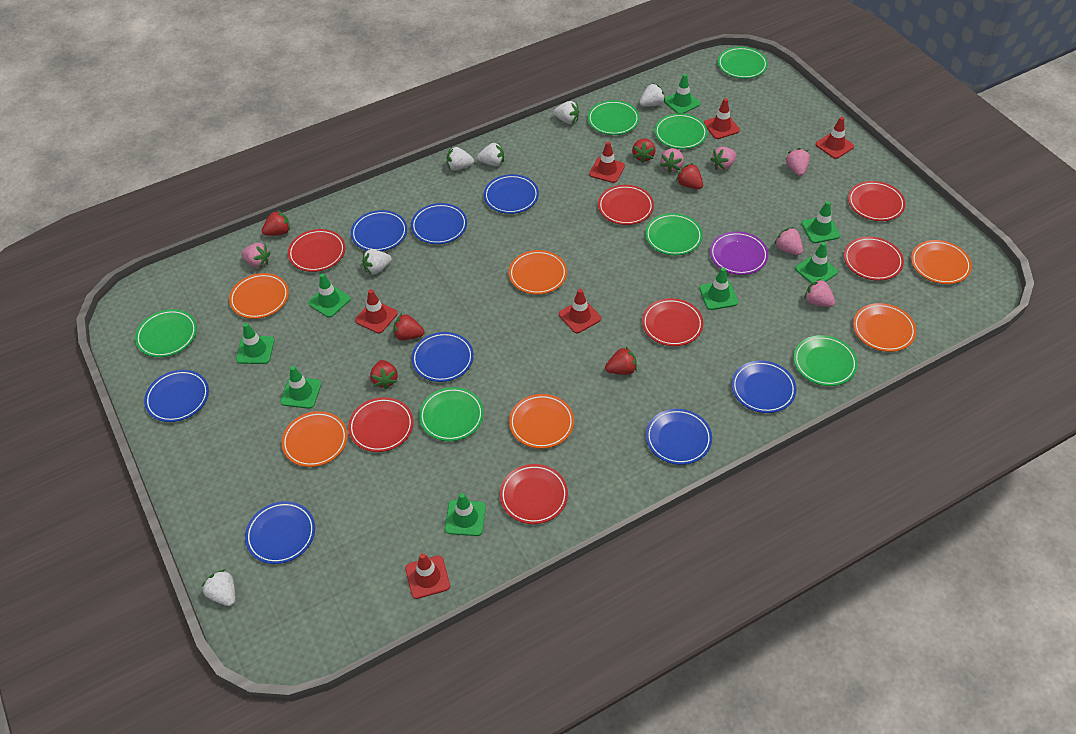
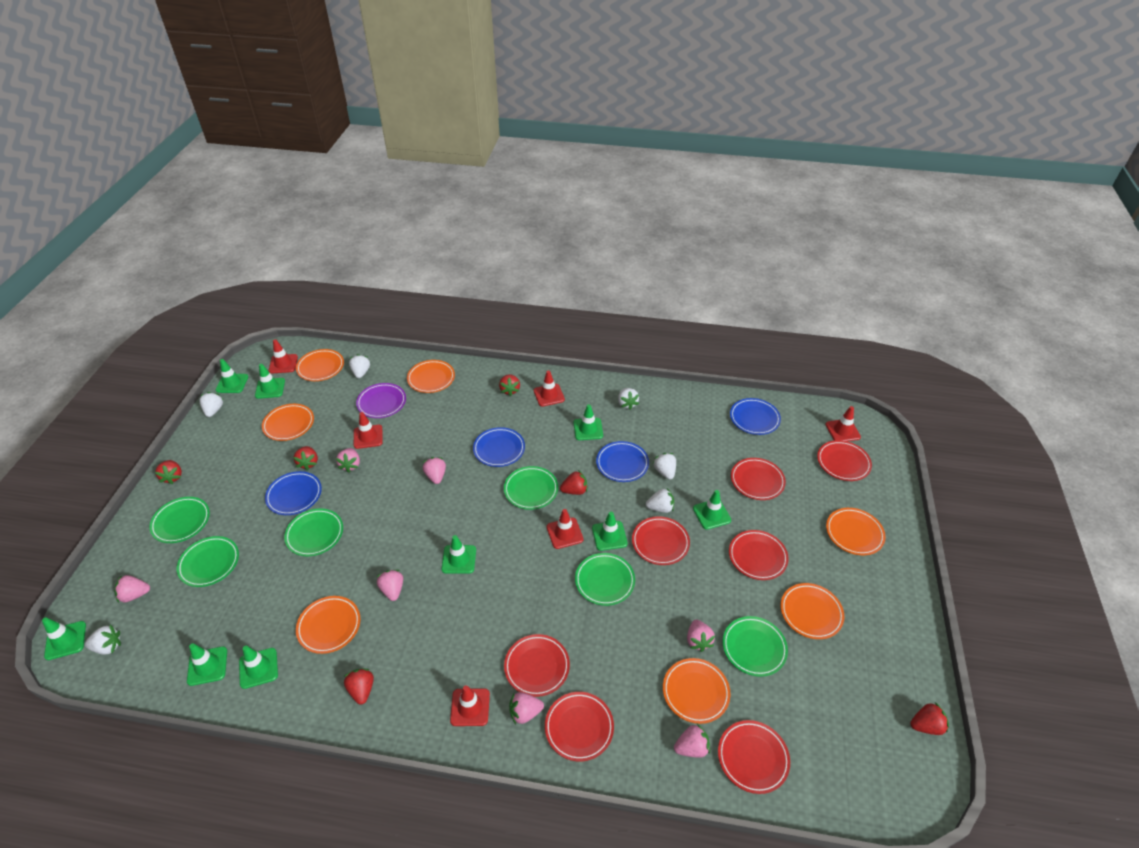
blue plate: [144,370,209,422] [245,501,315,564] [351,210,407,251] [411,203,467,244] [411,332,474,382] [484,174,539,214] [646,409,712,465] [732,360,796,413] = 8 -> [265,471,322,515] [473,427,525,467] [596,441,649,482] [730,398,781,435] = 4
green plate: [135,309,197,357] [419,387,484,441] [588,100,640,135] [645,213,703,255] [655,113,708,149] [718,47,768,79] [793,335,858,386] = 7 -> [149,497,210,543] [177,536,239,587] [284,508,343,556] [504,466,558,510] [575,553,635,606] [723,616,788,677] = 6
green traffic cone: [236,323,274,364] [280,366,322,409] [308,273,351,318] [445,493,486,536] [664,74,700,114] [699,267,738,310] [795,242,838,284] [801,201,840,243] = 8 -> [42,617,86,660] [187,643,227,686] [216,359,248,393] [239,646,278,689] [255,364,285,399] [441,535,476,574] [574,404,603,440] [592,512,628,551] [693,490,731,530] = 9
orange plate: [229,273,289,319] [281,411,348,467] [509,250,567,294] [509,394,574,449] [853,303,916,352] [911,240,972,284] = 6 -> [262,404,314,441] [296,349,344,381] [296,596,361,654] [407,360,455,393] [663,658,730,724] [781,583,844,639] [826,508,886,555] = 7
pink strawberry: [241,243,270,268] [660,148,684,173] [710,147,736,170] [774,227,803,255] [786,148,810,176] [804,279,835,307] = 6 -> [114,575,150,603] [336,448,360,472] [377,570,403,601] [422,457,446,484] [509,692,544,724] [674,724,710,758] [687,620,715,652] = 7

